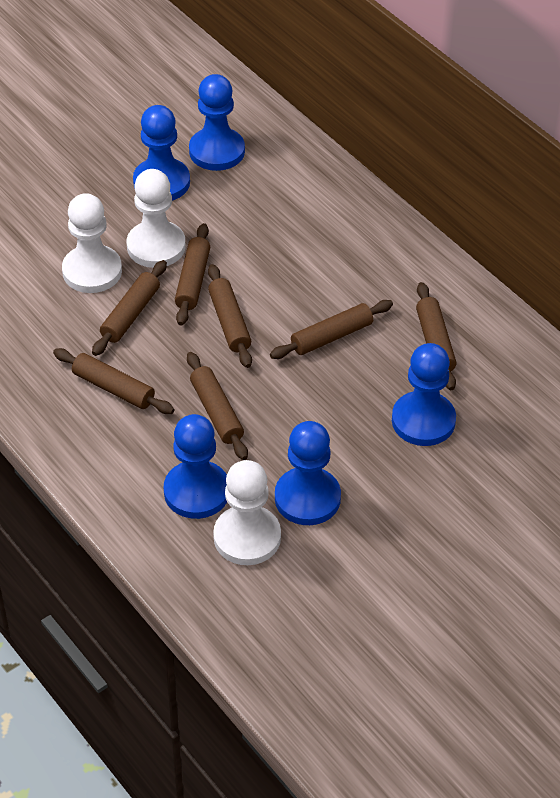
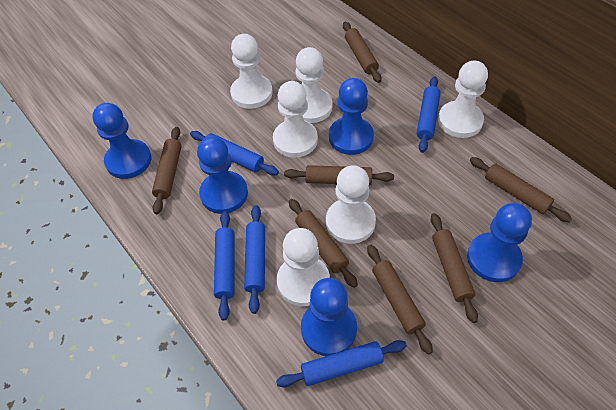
blue rolling pin: none = 0 -> [190,131,279,175] [214,211,235,320] [244,205,265,314] [276,340,407,387] [417,76,440,153] = 5
white pawn: [62,193,122,293] [127,169,186,268] [213,460,281,565] = 3 -> [230,34,273,109] [273,81,318,158] [277,228,330,306] [295,47,333,123] [326,165,376,244] [438,61,488,138] = 6

